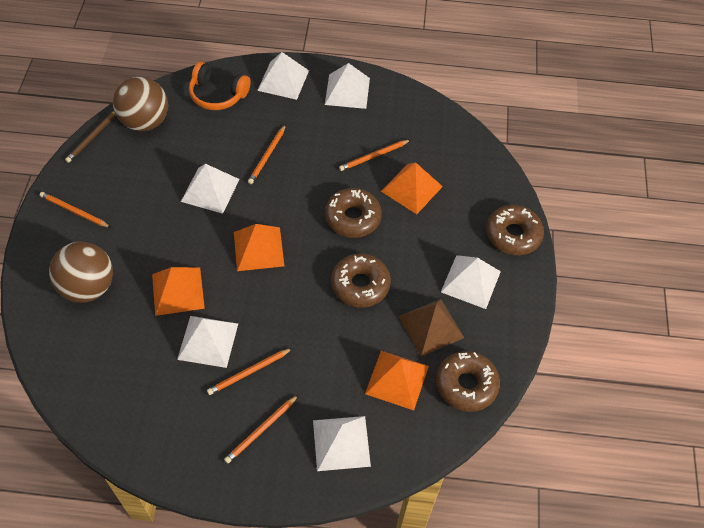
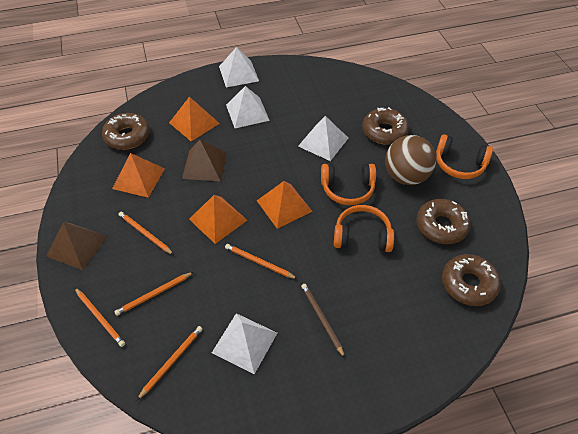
brown ball: [49,242,113,303] [113,77,168,131] = 2 -> [385,135,436,185] = 1
brown pyramid: [398,299,464,356] = 1 -> [46,222,107,270] [182,140,227,181] = 2
orange headphones: [189,62,251,110] = 1 -> [321,164,376,205] [334,205,394,252] [436,134,493,179] = 3
white pyramid: [177,316,238,368] [181,164,240,214] [257,52,309,100] [313,416,371,471] [325,63,370,109] [441,255,501,309] = 6 -> [212,313,277,374] [219,47,259,87] [226,86,270,128] [298,116,348,161] = 4

